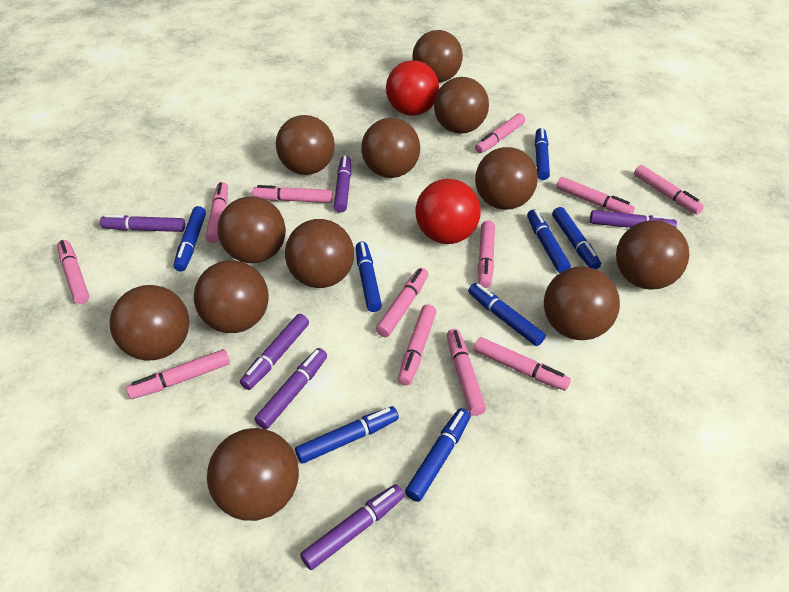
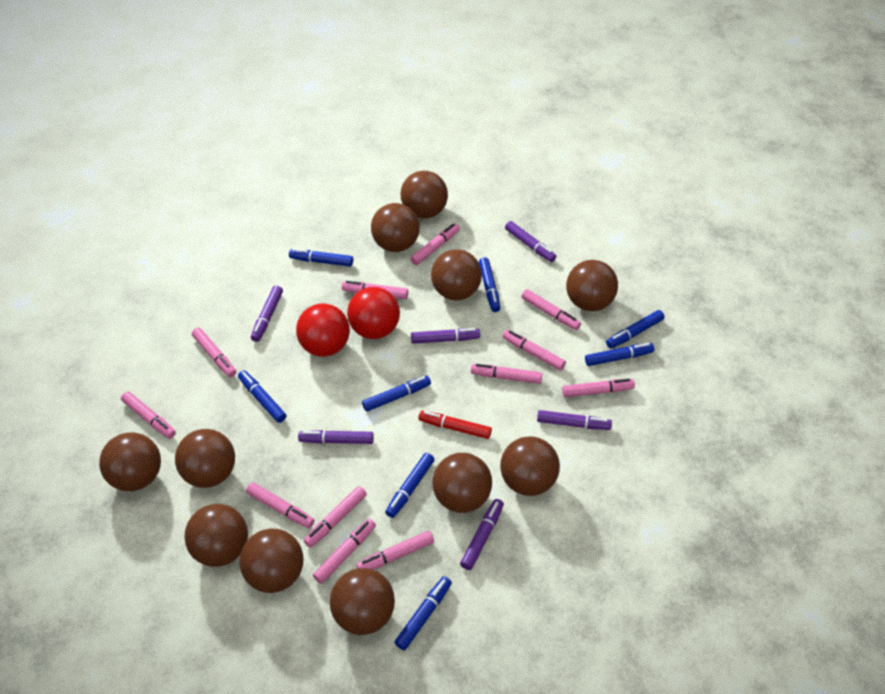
brown ball: [109,285,189,361] [194,260,269,333] [207,428,299,521] [218,196,286,263] [276,115,335,175] [285,219,354,288] [361,118,420,178] [412,30,463,83] [434,77,489,134] [475,147,538,210] [544,267,620,340] [616,220,689,290] = 12 -> [99,432,161,491] [175,429,235,488] [185,504,248,567] [239,528,304,593] [330,568,395,635] [371,203,420,252] [400,171,448,218] [431,249,482,300] [432,453,492,513] [500,436,560,496] [566,260,618,311] = 11
red marker: none = 0 -> [419,411,492,439] = 1

